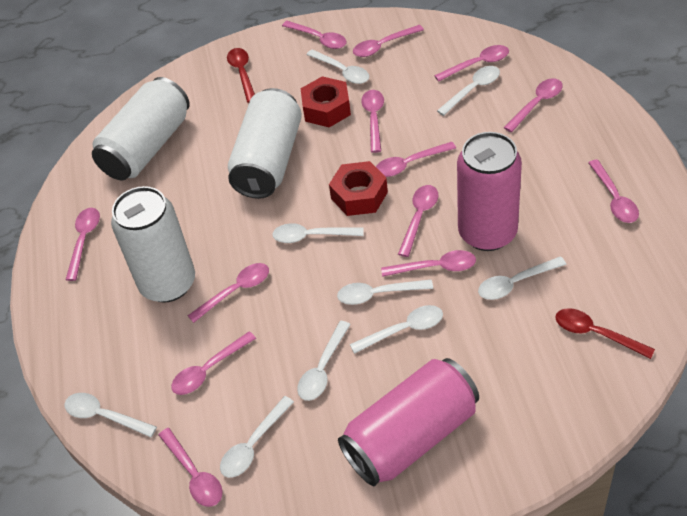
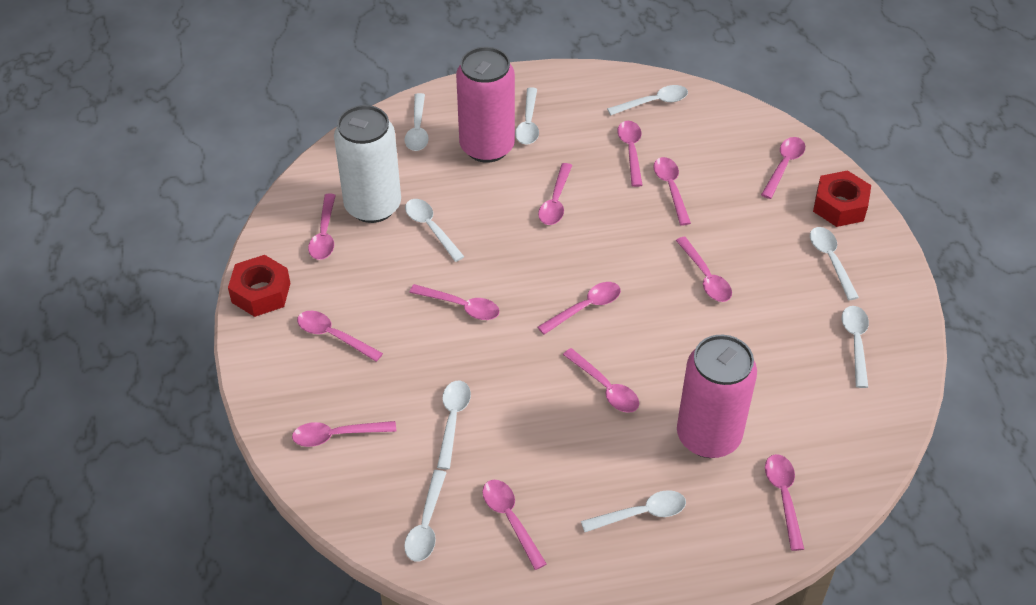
red spoon: [227,48,255,103] [555,308,655,359] = 2 -> none = 0
white can: [92,77,190,180] [111,186,195,303] [228,88,302,199] = 3 -> [334,105,401,223] = 1

